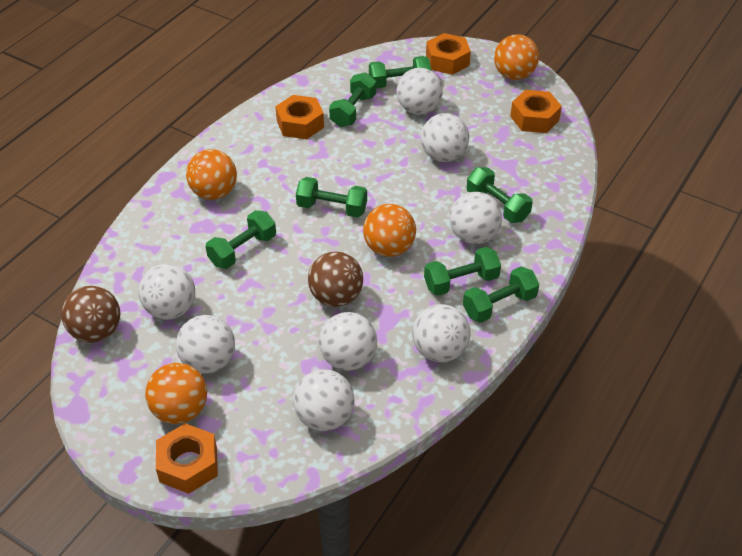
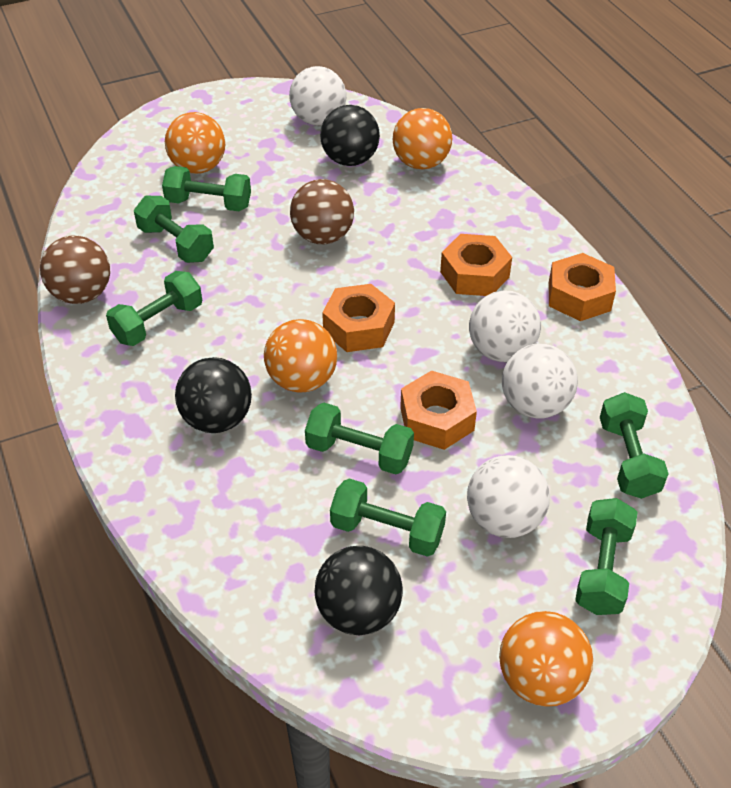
black ball: none = 0 -> [175,357,252,433] [314,546,403,635] [320,105,380,166] = 3
white ball: [138,264,195,320] [176,315,235,374] [293,369,354,431] [319,312,377,371] [397,68,443,115] [412,304,471,362] [421,113,469,162] [450,192,502,244] = 8 -> [289,66,346,125] [467,455,550,538] [469,291,541,362] [502,344,578,418] = 4

